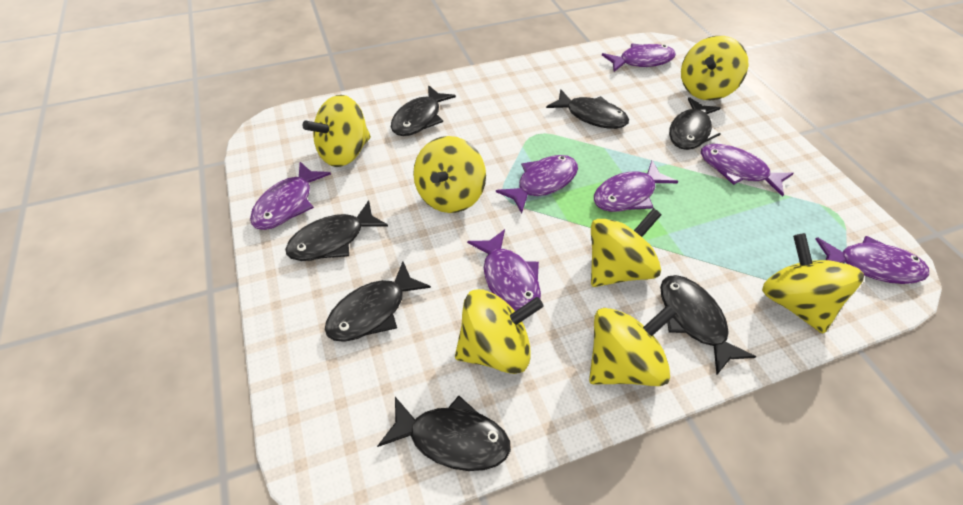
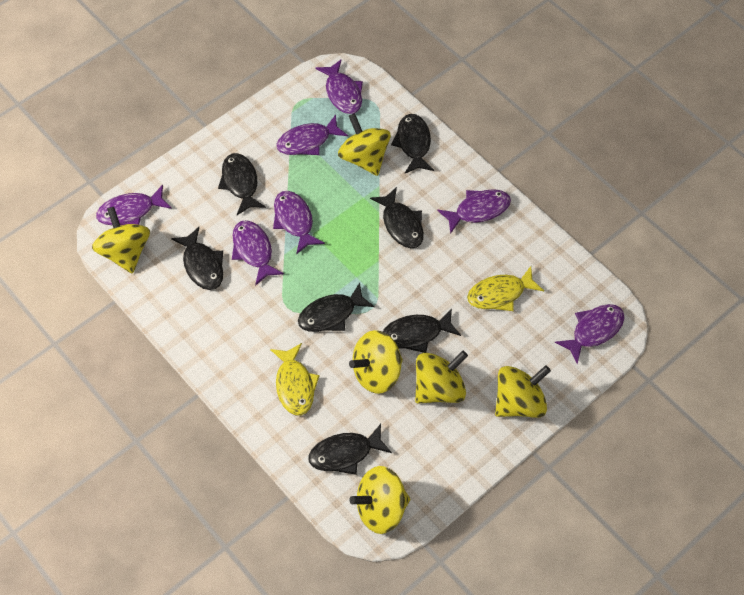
yellow fish: none = 0 -> [270,343,320,416] [467,266,544,311] = 2
yellow spinning top: [302,95,371,167] [413,136,486,213] [455,289,543,374] [589,305,677,386] [591,208,662,287] [681,36,748,100] [762,233,864,334] = 7 -> [92,207,150,274] [338,113,391,176] [349,330,403,394] [350,466,410,534] [415,351,468,403] [495,365,551,418] = 6

